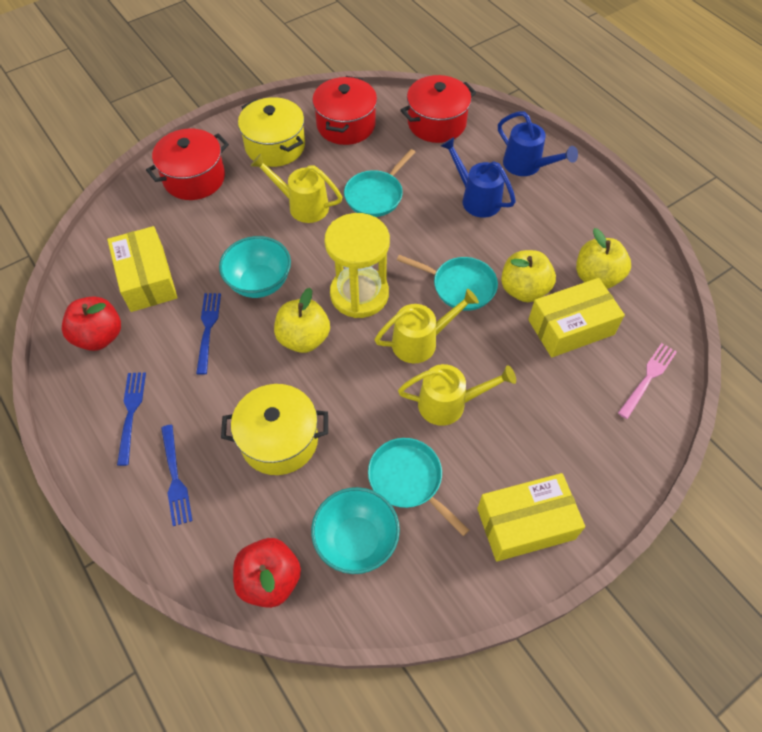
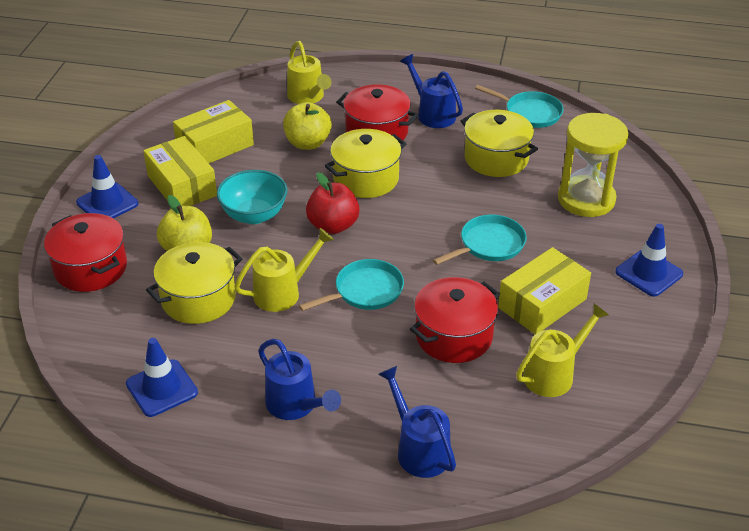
blue fork: [117,372,146,466] [161,425,192,526] [196,293,221,375] = 3 -> none = 0
blue traffic cone: none = 0 -> [76,155,138,218] [126,338,198,417] [615,224,683,297] = 3
blue watering can: [441,137,516,218] [498,111,578,176] = 2 -> [258,339,341,420] [378,366,456,478] [400,54,463,128] = 3
pink fork: [618,343,677,419] = 1 -> none = 0
red apple: [62,296,121,351] [233,538,301,608] = 2 -> [306,172,360,234] = 1
turquoise bowl: [219,236,291,298] [311,487,400,574] = 2 -> [217,170,287,224] = 1
yellow apple: [274,288,330,353] [501,250,556,302] [576,228,631,289] = 3 -> [157,195,212,251] [283,102,332,150] = 2
yellow pot: [221,384,328,475] [238,97,305,167] = 2 -> [146,242,243,324] [325,129,406,198] [461,110,538,177] = 3

